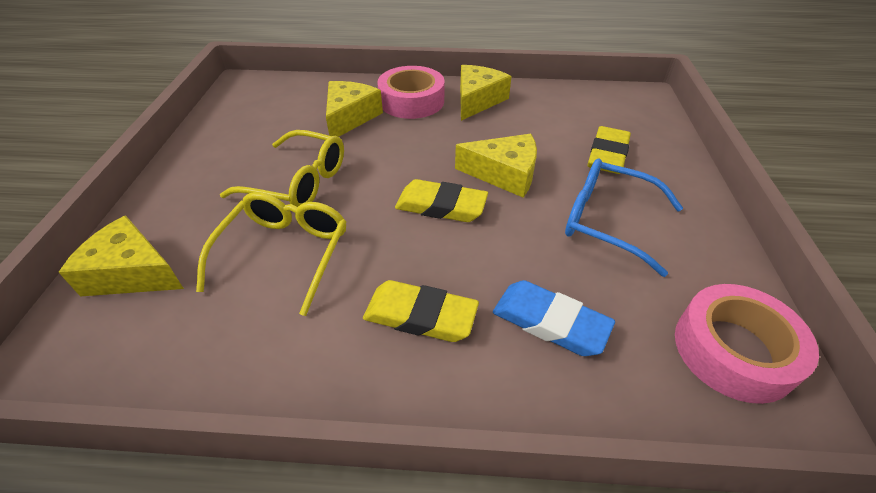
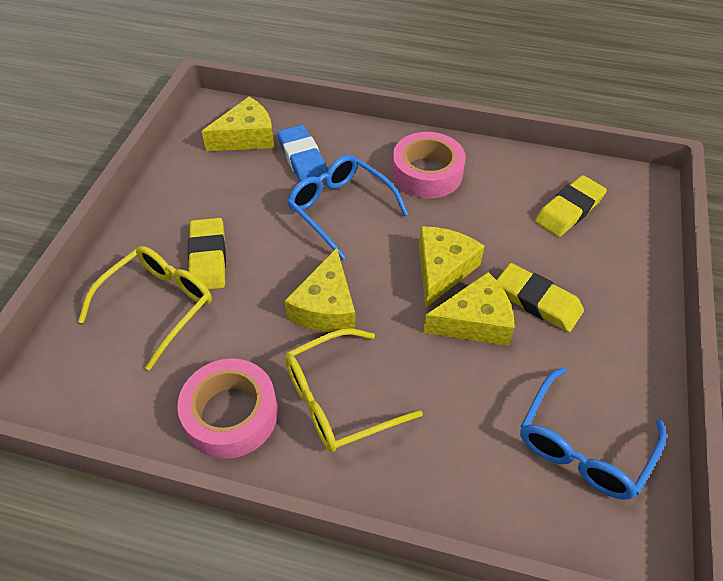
blue glasses: [565,159,683,277] = 1 -> [287,155,408,260] [520,367,667,500] = 2

